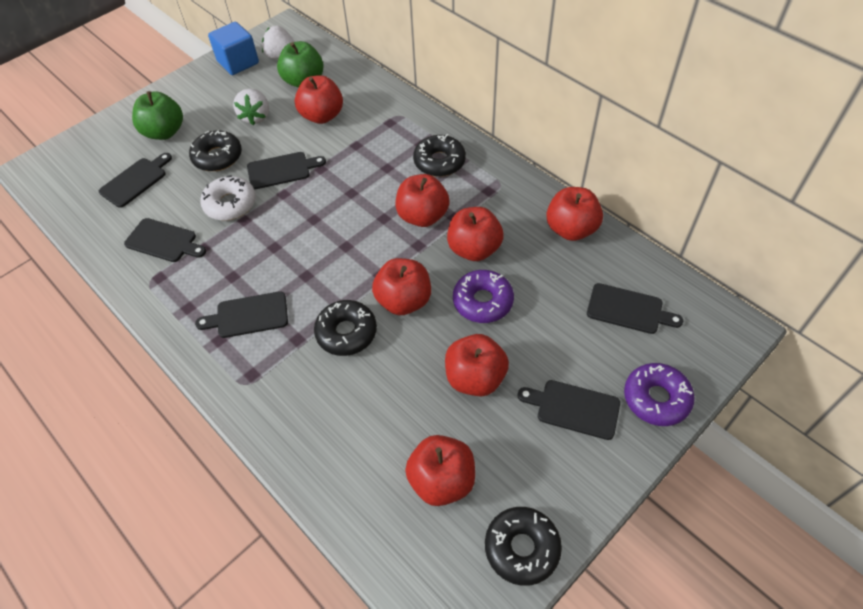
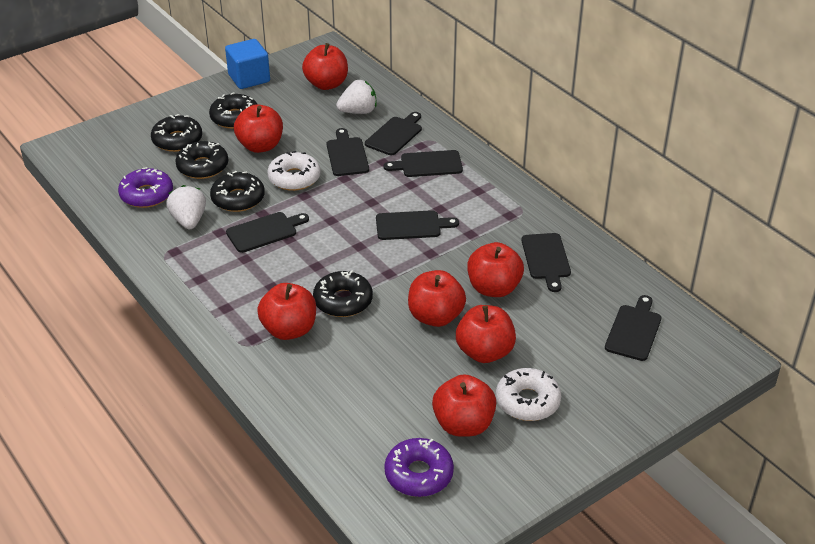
black cutting board: [99,153,172,208] [124,218,206,262] [195,291,288,338] [247,152,326,189] [518,380,620,440] [587,283,683,334] = 6 -> [226,212,309,253] [326,128,369,176] [365,112,422,155] [376,210,459,240] [384,150,463,177] [521,233,571,292] [605,295,661,361] = 7
black donut: [189,131,242,171] [314,300,377,356] [413,134,466,177] [485,507,562,586] = 4 -> [151,114,202,152] [175,141,228,179] [209,92,257,129] [210,171,265,212] [313,270,373,317] = 5
green apple: [132,91,183,140] [277,41,324,88] = 2 -> none = 0
white donut: [200,175,256,221] = 1 -> [267,151,321,191] [496,368,561,421] = 2

